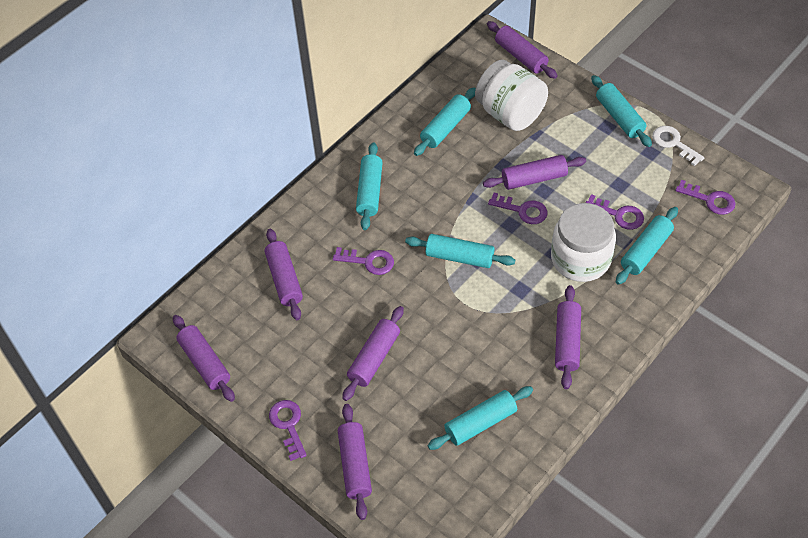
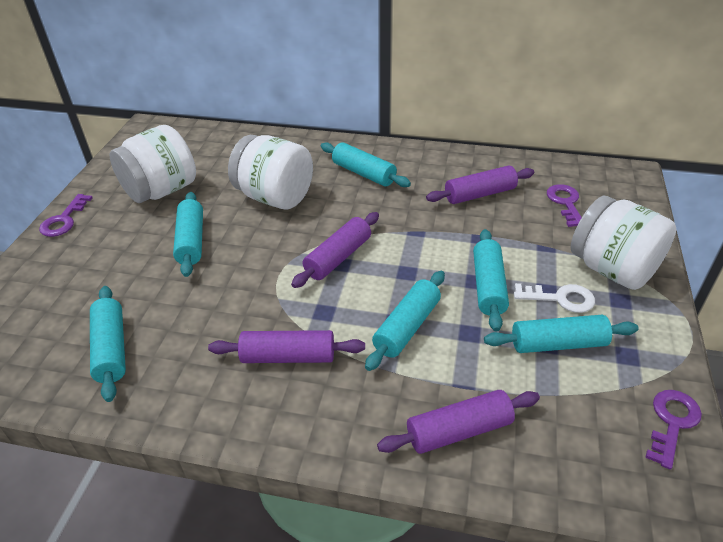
purple key: [269,400,307,461] [333,247,394,275] [488,193,548,224] [586,194,644,230] [675,180,735,215] = 5 -> [39,194,93,237] [547,184,582,227] [645,390,702,470] = 3
purple rolling pin: [173,315,235,402] [265,229,303,320] [338,404,372,520] [342,306,404,401] [483,155,586,190] [487,21,558,79] [555,285,581,389] = 7 -> [208,330,365,363] [291,212,379,288] [377,390,540,454] [426,166,534,204] = 4
white jar: [475,60,548,131] [551,203,616,282] = 2 -> [109,125,196,203] [228,135,313,210] [570,196,676,290] = 3

